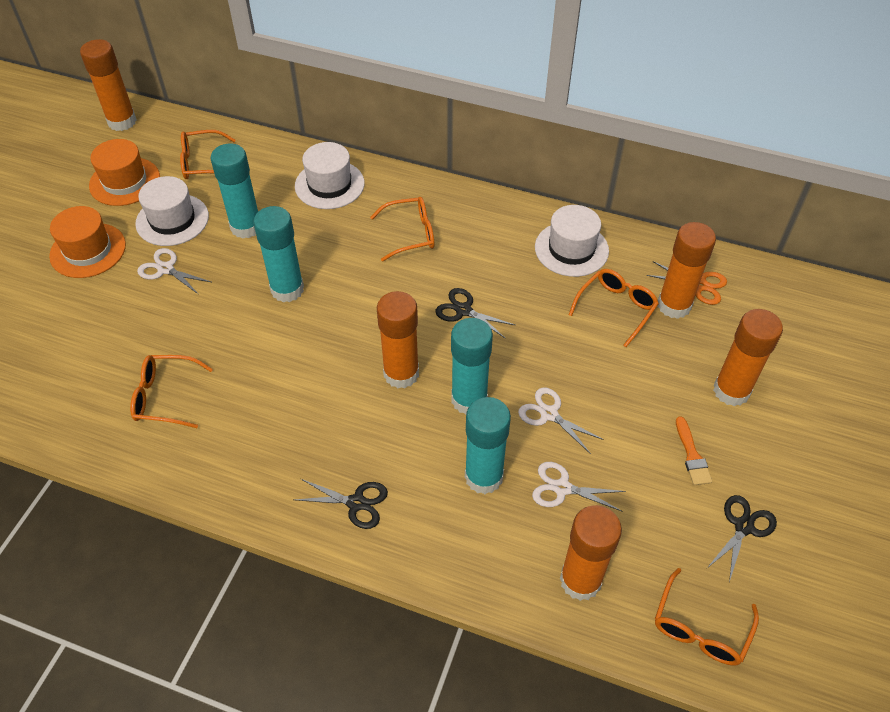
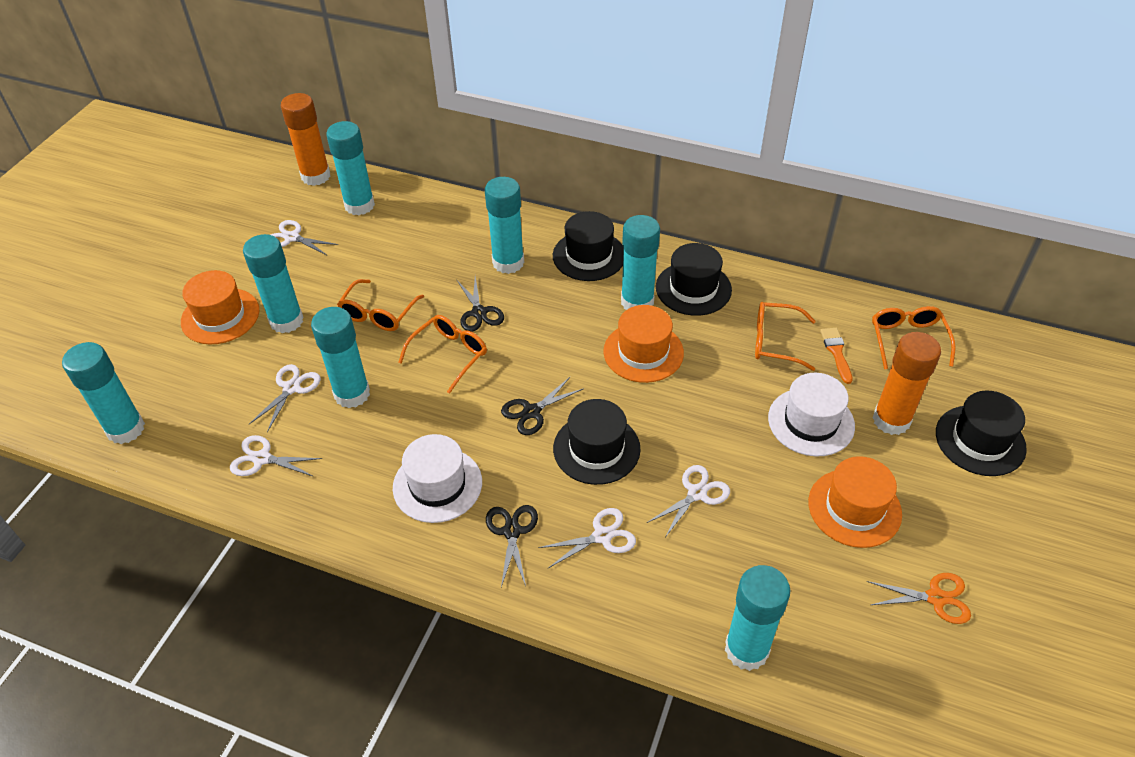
black hat: none = 0 -> [553,211,624,281] [553,399,640,485] [656,243,732,316] [936,391,1027,476] = 4
orange glasses: [130,355,213,428] [180,130,235,179] [370,197,434,261] [569,269,659,347] [655,568,759,666] = 5 -> [337,279,424,331] [398,315,487,394] [755,302,816,371] [872,306,955,369] = 4
orange glue stick: [80,39,137,131] [377,291,419,388] [560,505,622,601] [658,222,716,319] [713,309,783,406] = 5 -> [281,93,330,186] [872,332,941,435] = 2
orange hat: [49,206,126,278] [89,139,160,206] = 2 -> [181,270,259,344] [603,305,684,383] [808,456,902,548] = 3
turquoise glue stick: [210,143,258,239] [254,206,304,302] [451,318,493,415] [465,397,511,494] = 4 -> [62,342,145,444] [243,234,304,333] [311,307,370,408] [326,121,375,215] [485,177,524,274] [621,215,660,310] [725,565,790,671] = 7
white hat: [135,176,209,246] [295,142,364,209] [535,205,609,277] = 3 -> [393,434,482,523] [768,373,855,456] = 2
white scissors: [137,248,211,295] [518,387,604,454] [532,462,626,512] = 3 -> [230,435,322,477] [249,364,321,432] [271,220,338,256] [538,508,636,568] [647,465,730,537] = 5

